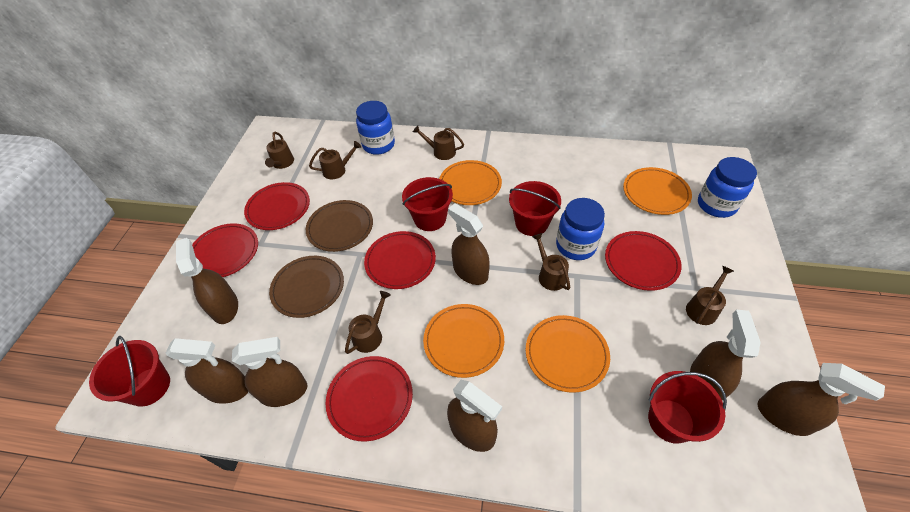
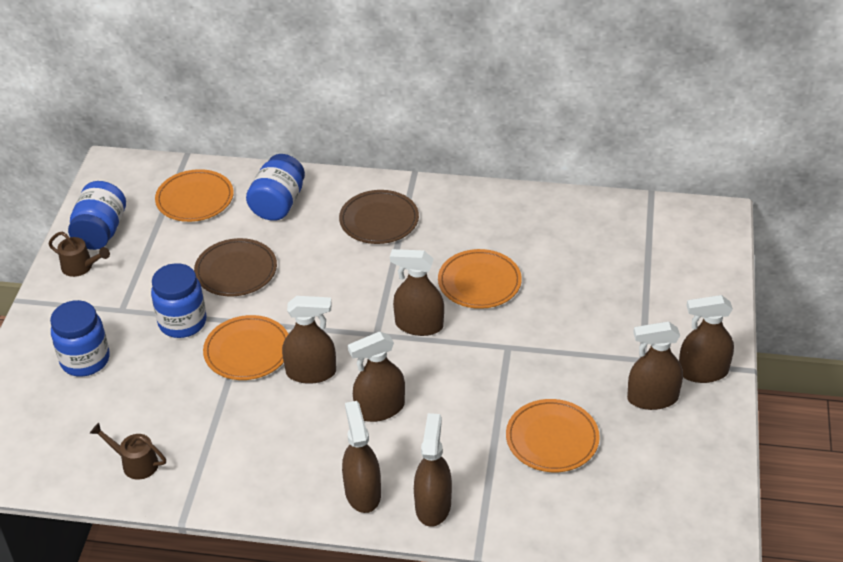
blue jar: [356,101,395,155] [556,198,605,260] [698,157,757,218] = 3 -> [50,300,110,377] [68,181,126,250] [151,263,206,338] [246,154,305,221] = 4
brown watering can: [265,132,294,169] [309,141,361,179] [345,291,391,354] [413,125,464,160] [532,233,570,291] [686,266,734,325] = 6 -> [48,232,110,277] [90,423,166,480] = 2
red bucket: [89,336,170,407] [402,177,453,231] [509,181,561,236] [648,371,727,443] = 4 -> none = 0
red plate: [192,223,258,277] [244,182,310,230] [325,356,413,442] [364,231,436,289] [605,231,681,291] = 5 -> none = 0

